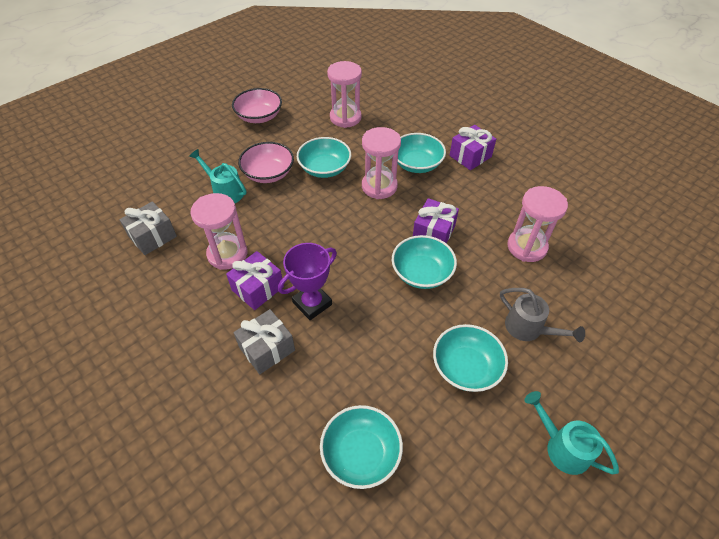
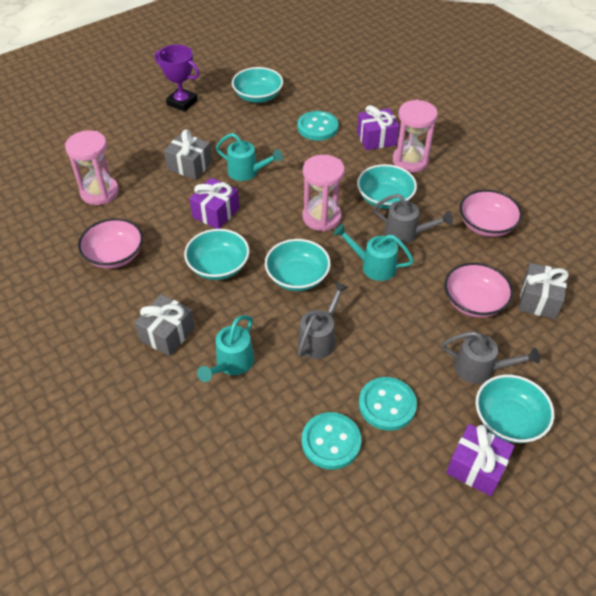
grey gift: [119,201,177,255] [234,309,295,374] = 2 -> [135,294,195,356] [164,130,212,180] [518,263,569,319] = 3
grey watering can: [500,288,585,342] = 1 -> [298,282,349,359] [373,194,453,244] [442,331,540,384] = 3
pink bowl: [232,88,282,123] [238,142,294,183] = 2 -> [78,218,143,269] [444,263,513,318] [460,190,522,237] = 3
pink hourglass: [190,193,247,270] [327,61,362,128] [362,127,401,199] [507,186,568,262] = 4 -> [65,130,119,205] [303,155,345,231] [393,100,438,173] = 3
turquoise button: none = 0 -> [298,111,338,141] [302,412,361,470] [359,377,417,431] = 3
turquoise watering can: [189,149,246,203] [525,391,619,475] = 2 -> [197,315,254,382] [216,133,283,181] [334,224,414,281] = 3

